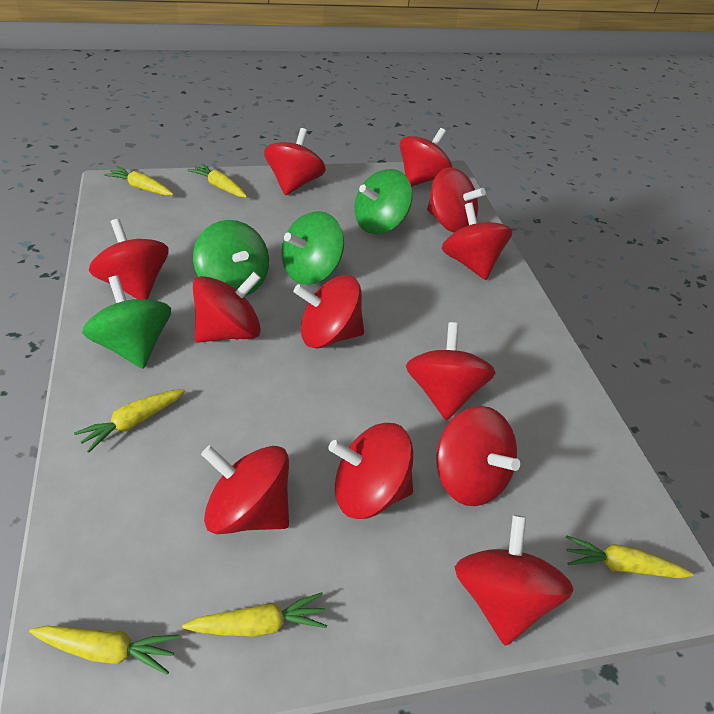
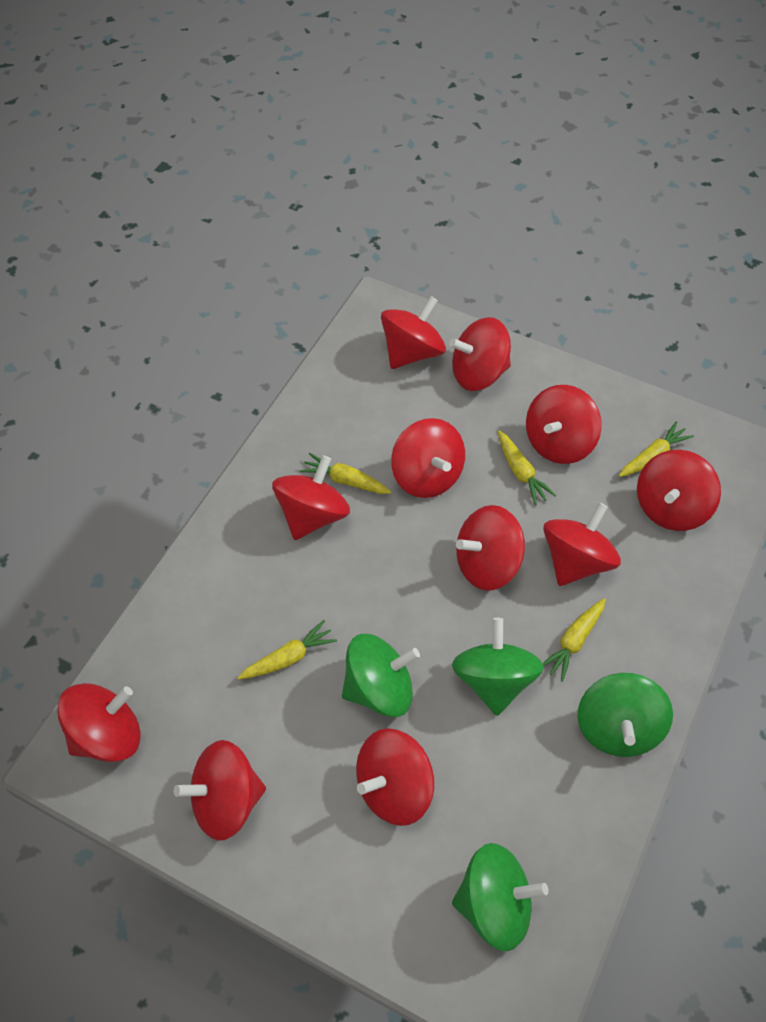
red spinning top: [89,219,169,299] [193,272,261,343] [201,445,289,534] [264,128,326,195] [294,275,364,348] [328,423,413,519] [400,128,453,187] [406,322,496,420] [427,167,486,233] [436,406,520,506] [442,203,512,280] [455,515,573,646] = 12 -> [57,683,141,762] [174,740,266,841] [272,455,350,540] [356,728,434,826] [381,296,446,369] [391,418,465,498] [449,317,511,391] [456,505,525,591] [526,385,602,464] [543,502,621,586] [637,450,721,531] = 11
yellow carrot: [29,626,179,675] [74,389,185,453] [104,166,174,196] [182,592,327,637] [187,163,247,198] [565,535,694,578] = 6 -> [237,620,337,679] [300,453,391,494] [498,430,556,506] [542,598,606,682] [619,421,694,477] = 5

